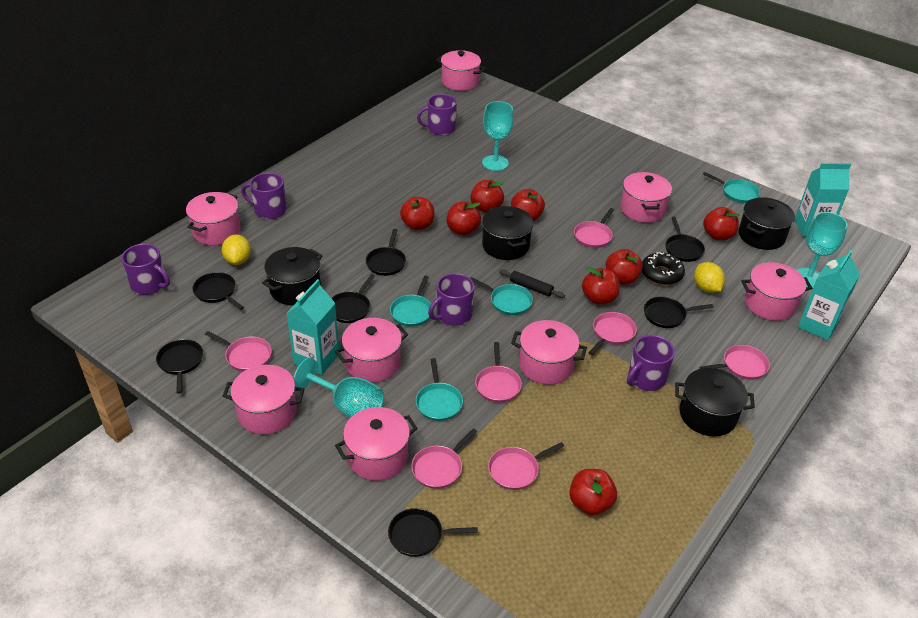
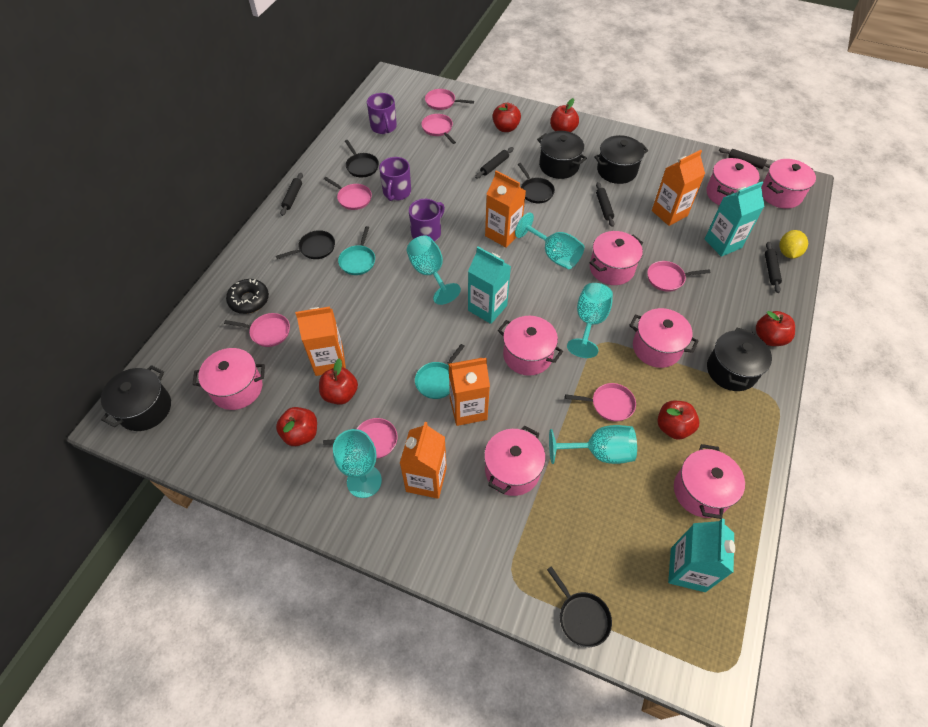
black pan: [156,339,203,394] [192,272,244,310] [331,274,375,323] [366,229,406,276] [388,508,478,557] [644,297,714,328] [665,217,705,262] = 7 -> [276,230,335,259] [345,140,379,178] [518,163,555,203] [547,566,612,647] = 4
black rolling pin: [499,269,565,298] = 1 -> [280,173,303,216] [475,147,514,179] [596,182,615,227] [719,148,770,169] [765,242,782,293] = 5
orange carton: none = 0 -> [295,307,346,376] [400,422,447,499] [449,358,490,426] [485,171,526,248] [652,150,705,226] = 5
purple mug: [121,244,170,295] [241,173,287,219] [417,94,457,135] [428,273,474,326] [627,335,675,391] = 5 -> [367,93,397,134] [379,157,411,201] [409,199,445,242] = 3
red apple: [400,196,434,230] [447,202,481,236] [470,180,504,213] [511,189,545,221] [569,469,617,515] [582,267,620,305] [605,249,643,285] [703,207,739,241] = 8 -> [276,407,317,446] [319,358,358,404] [492,103,521,132] [550,98,579,132] [658,401,699,440] [756,311,795,346] = 6
turquoise goblet: [293,357,384,418] [482,101,514,171] [797,212,848,289] = 3 -> [333,429,382,498] [407,236,461,305] [515,212,584,269] [549,425,637,464] [567,283,613,358] = 5
turquoise pan: [390,275,431,327] [416,358,463,421] [470,277,533,315] [703,172,760,203] = 4 -> [338,226,375,275] [415,344,465,399] = 2
yellow lemon: [222,235,251,265] [694,262,725,293] = 2 -> [779,230,808,259] = 1

